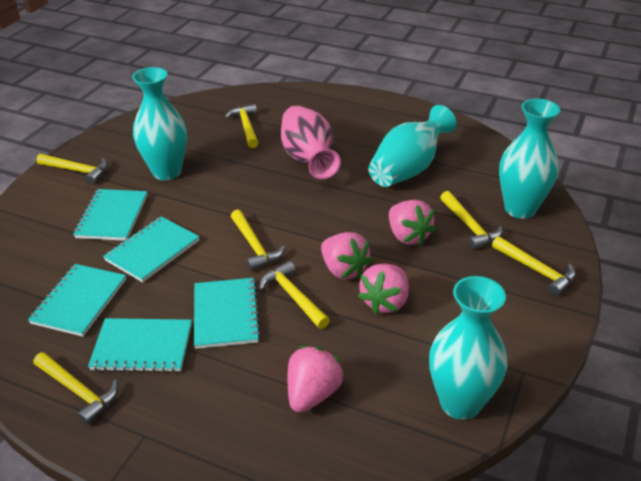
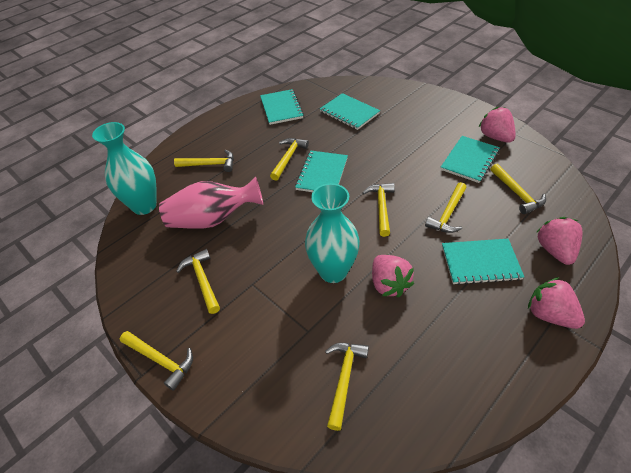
turquoise vase: [132,67,187,180] [368,105,456,187] [429,276,508,420] [499,99,560,219] = 4 -> [92,122,157,215] [305,183,360,283] = 2
yellow hammer: [33,352,118,425] [36,154,108,184] [224,104,258,148] [231,210,285,271] [259,261,330,329] [440,191,502,249] [492,236,576,296] = 7 -> [120,331,193,391] [174,149,234,172] [176,249,220,314] [270,138,309,181] [325,343,369,431] [363,183,395,237] [425,182,466,233] [491,164,546,214] = 8

